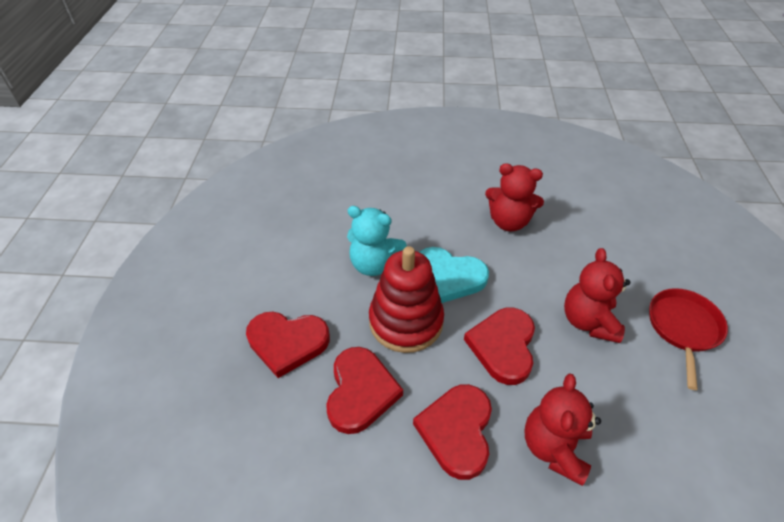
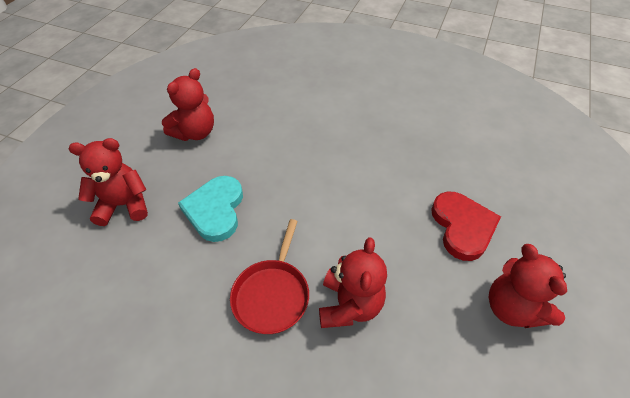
red heart: [246,312,330,378] [326,347,403,434] [413,384,492,480] [464,308,535,385] = 4 -> [431,191,501,261] = 1
red stacking toy: [369,246,444,353] = 1 -> none = 0
red teddy bear: [485,163,544,232] [525,373,601,486] [564,248,630,343] = 3 -> [69,138,148,226] [162,68,214,141] [319,237,387,328] [489,244,567,328] = 4
turquoise teddy bear: [347,206,407,276] = 1 -> none = 0

